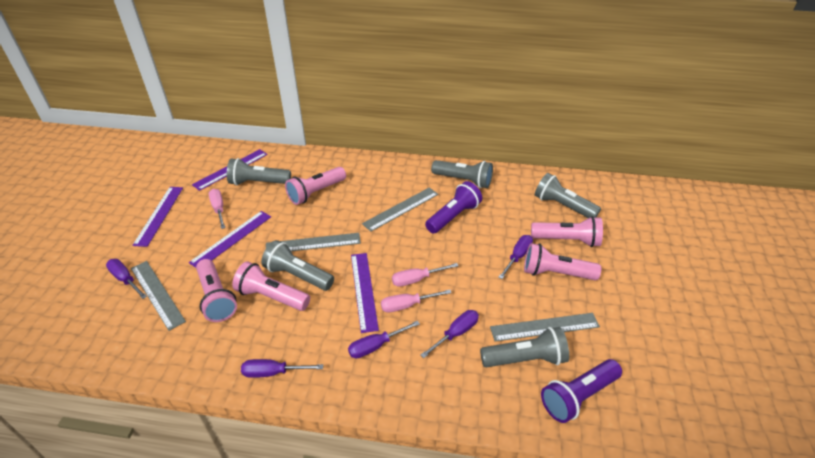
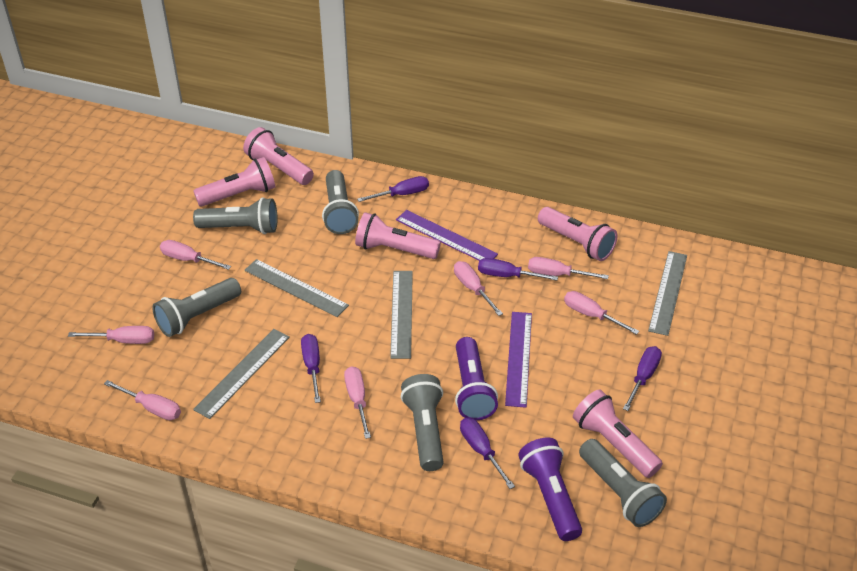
pink screwdriver: [209,189,225,229] [381,290,451,312] [392,263,458,287] = 3 -> [68,326,154,344] [104,380,181,420] [160,240,231,270] [344,366,371,439] [454,261,503,316] [528,257,609,279] [564,291,639,335] = 7
purple ruler: [132,187,183,247] [189,211,271,268] [192,149,268,191] [351,253,379,333] = 4 -> [396,210,498,261] [505,312,532,408] = 2

